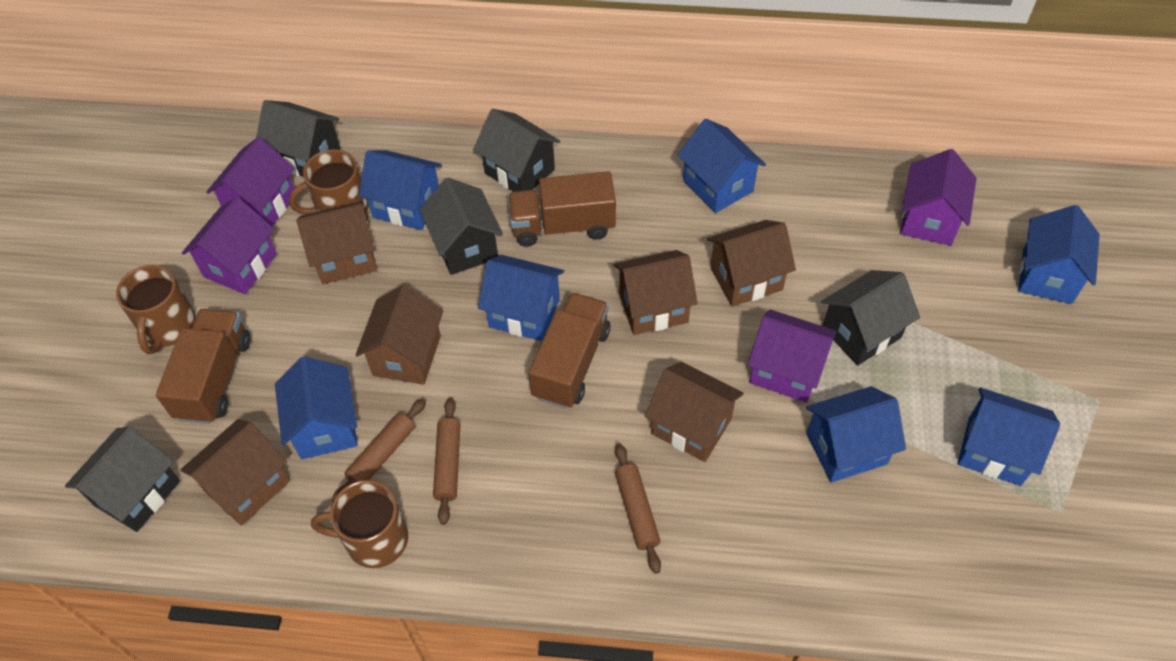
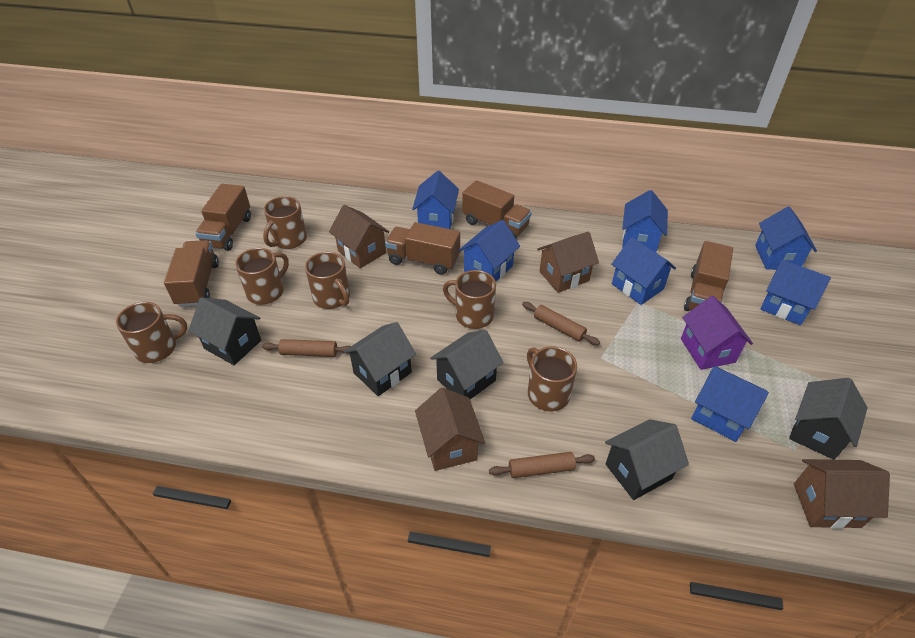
brown house: [181,419,290,525] [296,201,377,284] [355,285,443,385] [614,250,698,335] [645,362,744,462] [707,220,796,307] = 6 -> [329,205,389,268] [415,388,485,471] [537,232,599,293] [794,459,890,529] = 4
brown mug: [116,265,196,354] [289,149,368,215] [311,480,408,568] = 3 -> [116,302,187,363] [235,248,289,305] [263,196,307,249] [305,252,350,309] [443,270,496,329] [527,346,577,411] = 6
brown truck: [156,309,251,424] [508,171,616,247] [529,292,610,409] = 3 -> [164,240,219,307] [195,184,251,251] [385,222,460,275] [462,180,532,238] [684,241,733,311] = 5
purple house: [182,197,277,294] [206,137,295,226] [748,309,836,402] [900,149,976,246] = 4 -> [681,296,753,370] = 1

